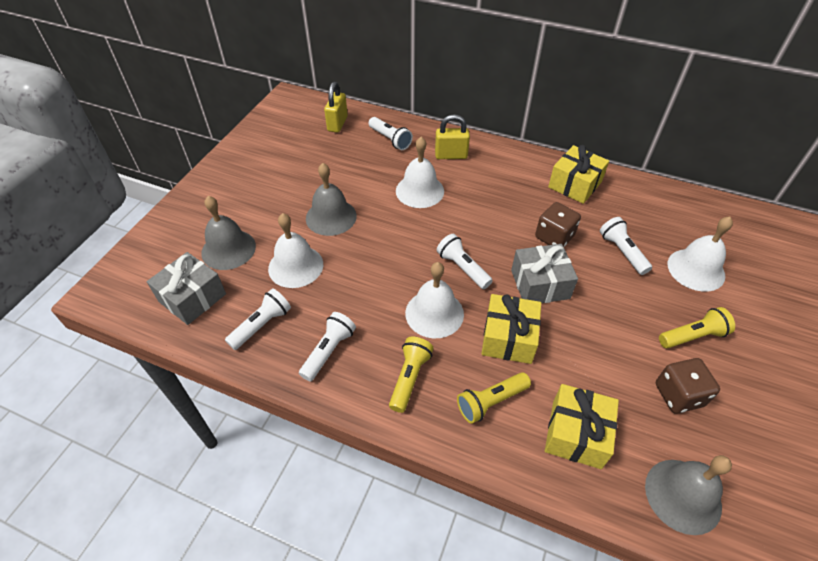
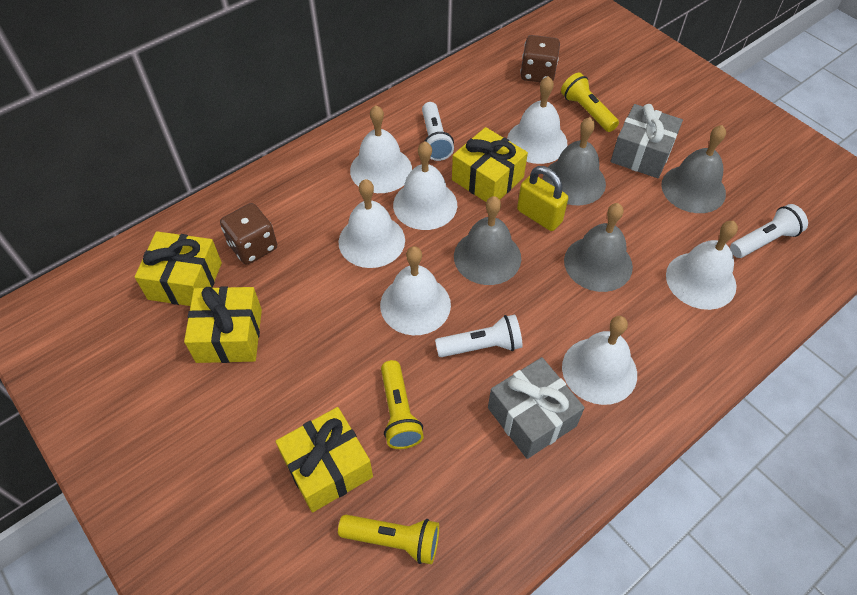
grey bell: [201,196,256,270] [306,163,357,236] [645,455,732,535] = 3 -> [454,196,521,285] [543,117,606,205] [564,203,633,292] [661,125,726,213] = 4
white bell: [268,213,323,288] [396,137,444,208] [405,262,464,338] [668,217,733,292] = 4 -> [339,179,405,268] [350,105,412,193] [380,246,451,335] [393,142,457,230] [507,76,567,164] [562,316,637,405] [666,221,738,310] = 7
white flashlight: [225,288,291,350] [299,312,356,382] [369,117,413,150] [437,234,493,289] [600,217,652,275] = 5 -> [422,102,454,161] [435,315,523,357] [730,204,808,258] = 3
yellow gift: [482,294,541,364] [545,384,619,469] [548,145,609,204] = 3 -> [134,231,222,306] [184,286,262,363] [276,407,373,513] [452,127,528,202] = 4
yellow padlock: [324,82,348,133] [435,114,470,159] = 2 -> [517,166,568,231] = 1

